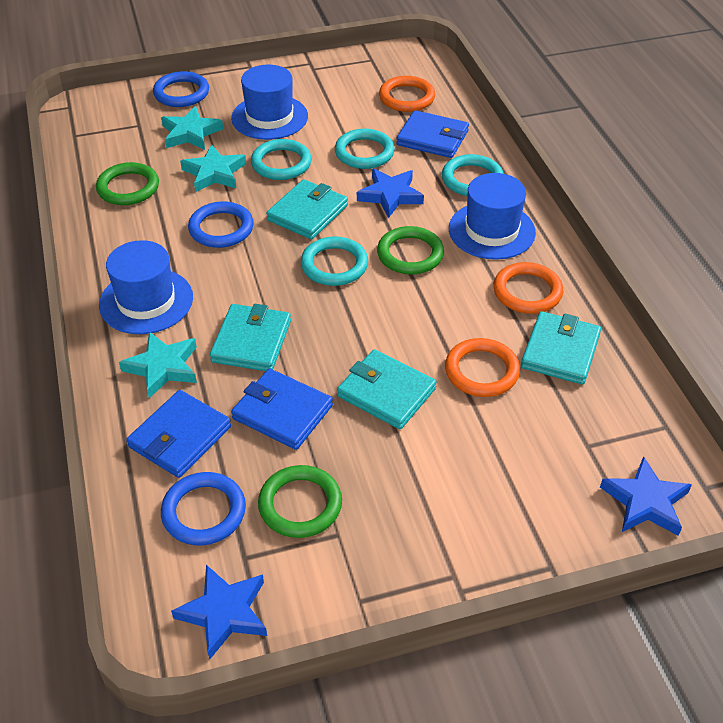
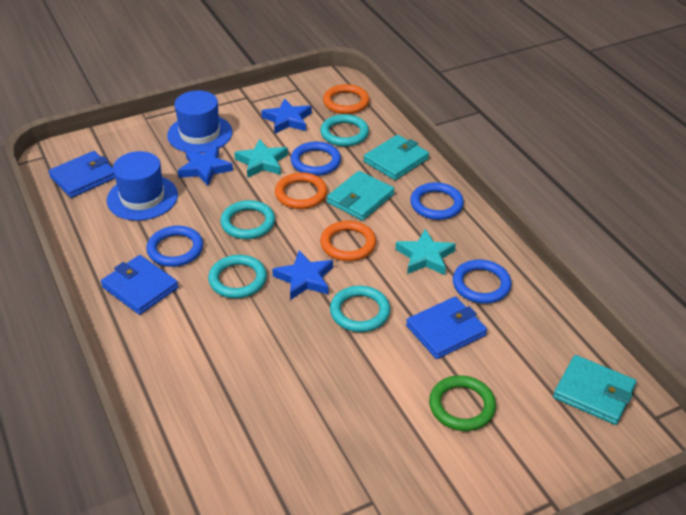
blue hat: [99,240,193,334] [231,65,308,140] [449,173,536,260] = 3 -> [107,151,178,221] [167,91,232,153] = 2
blue ring: [153,71,209,107] [161,472,246,546] [188,201,254,248] = 3 -> [146,226,203,267] [291,142,341,176] [410,182,464,220] [453,259,512,304] = 4
green ring: [96,162,159,205] [258,465,342,538] [377,226,444,274] = 3 -> [429,375,496,431] = 1
turquoise star: [119,332,197,398] [161,106,223,150] [180,145,246,192] = 3 -> [234,139,288,178] [395,229,456,275] = 2
turquoise wallet: [210,304,291,371] [266,179,348,239] [337,349,437,429] [521,311,601,385] = 4 -> [327,171,394,221] [364,135,429,180] [553,355,636,425] = 3

